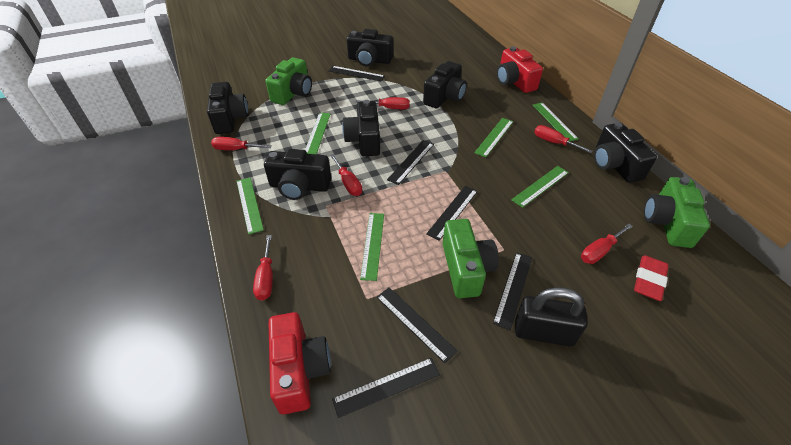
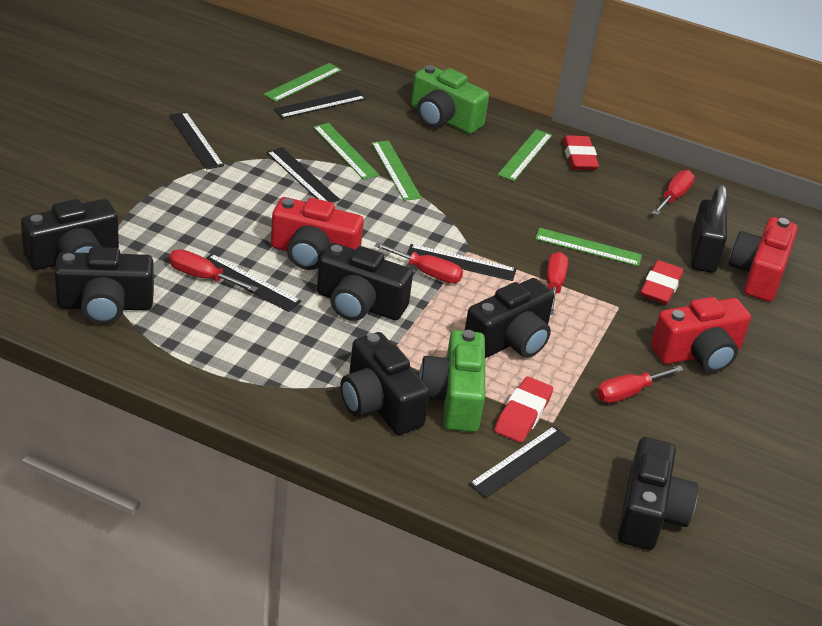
green camera: [266,57,312,105] [442,219,499,298] [644,177,710,248] = 3 -> [411,65,489,134] [419,330,485,432] = 2
green ruler: [237,178,264,235] [305,113,331,154] [360,213,384,281] [474,118,513,157] [511,166,569,208] [533,102,579,141] = 6 -> [264,63,342,102] [313,123,379,180] [372,141,422,201] [498,129,552,181] [535,228,642,266] = 5
red camera: [268,312,331,414] [497,46,543,93] = 2 -> [271,197,364,270] [651,297,751,373] [729,217,798,302] = 3
red eraser: [634,255,669,301] = 1 -> [495,377,553,443] [563,135,599,170] [641,260,683,304] = 3
red screwdriver: [211,137,272,150] [253,235,273,301] [330,154,362,196] [355,97,410,109] [534,125,593,153] [581,224,633,264] = 6 -> [169,249,258,292] [374,242,463,283] [546,252,568,315] [596,366,684,403] [652,170,695,215] = 5

